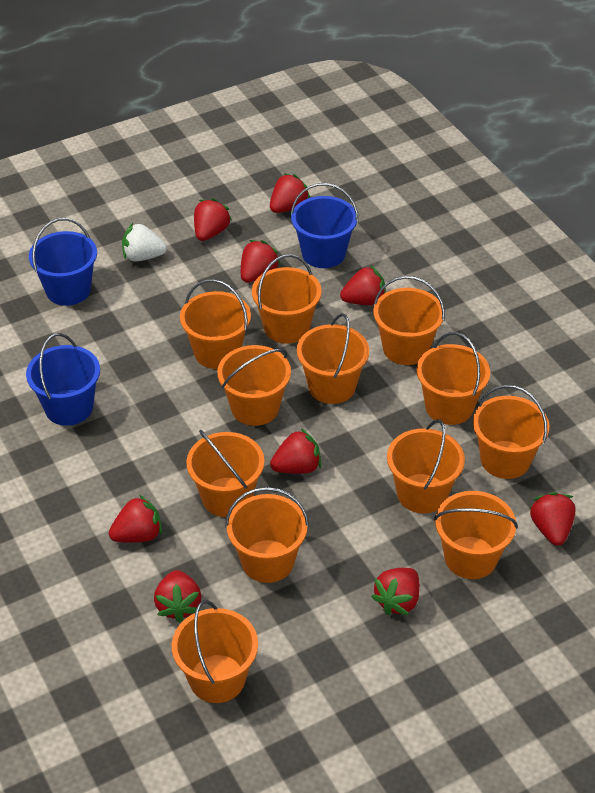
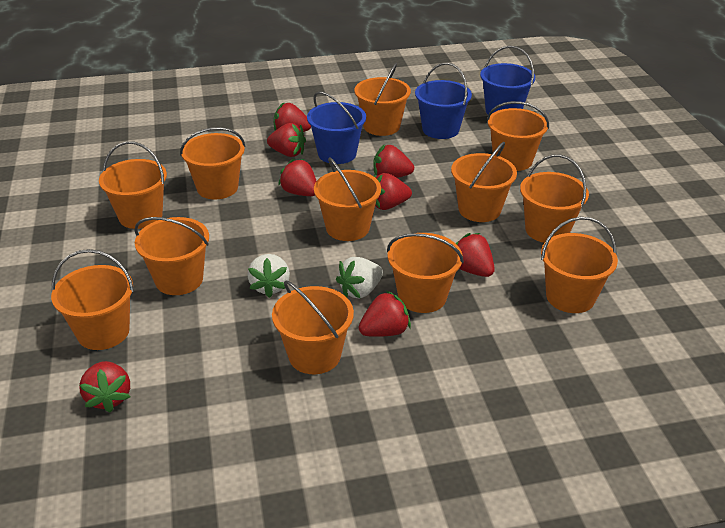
red strawberry: [109,495,162,543] [154,570,201,623] [194,198,232,241] [241,240,281,283] [270,173,310,213] [270,429,321,474] [340,265,386,305] [371,568,420,616] [530,492,576,546] = 9 -> [79,361,130,413] [267,123,306,157] [274,102,311,132] [278,159,316,196] [359,291,411,337] [374,145,414,178] [374,173,412,210] [456,233,495,277] = 8
white strawberry: [122,223,167,261] = 1 -> [247,254,290,298] [336,257,383,298] = 2

